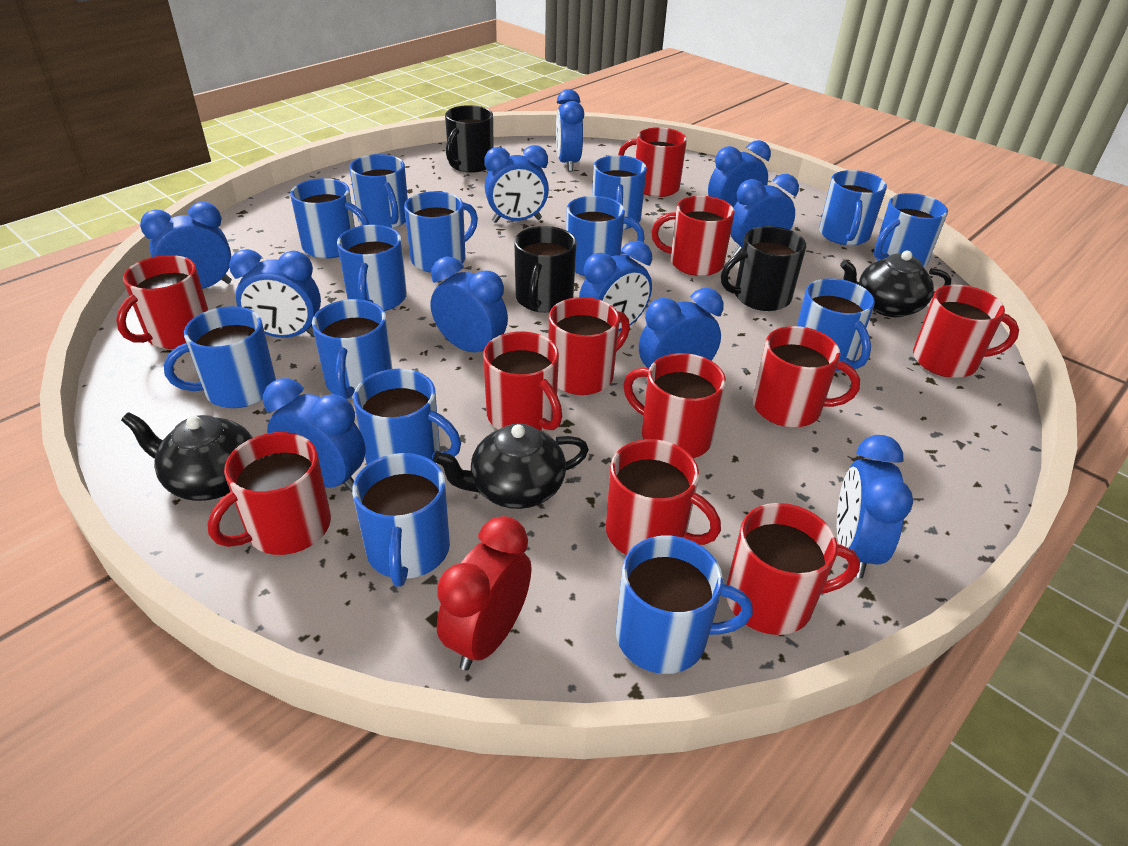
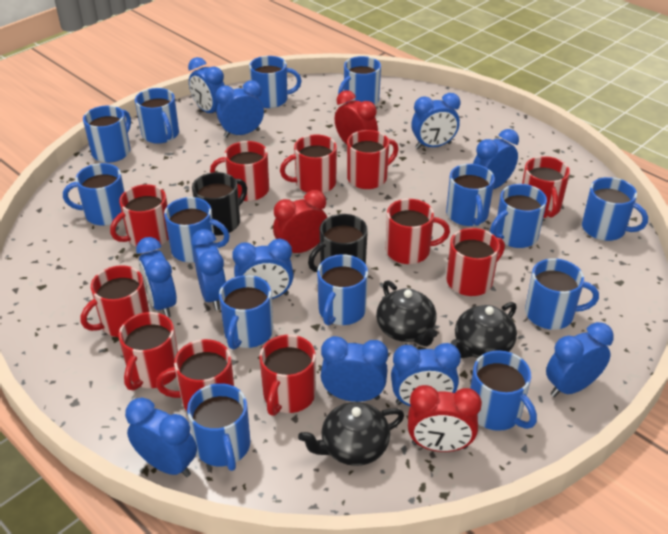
black mug: [445,105,494,173] [514,226,577,313] [721,226,806,311] = 3 -> [192,172,247,235] [308,214,368,272] = 2
red clock: [437,516,532,671] = 1 -> [273,190,327,253] [335,90,378,144] [408,385,482,452] = 3

